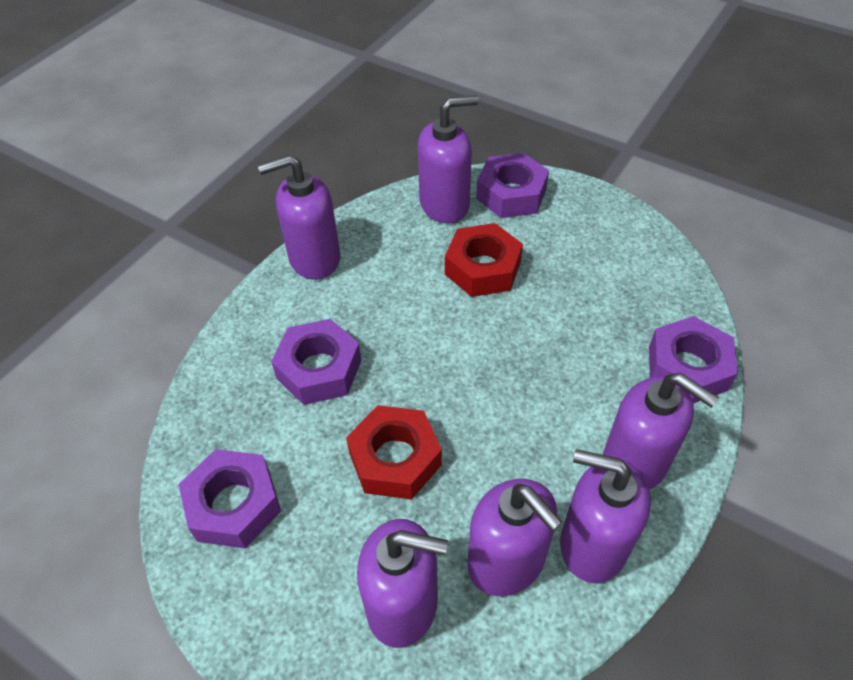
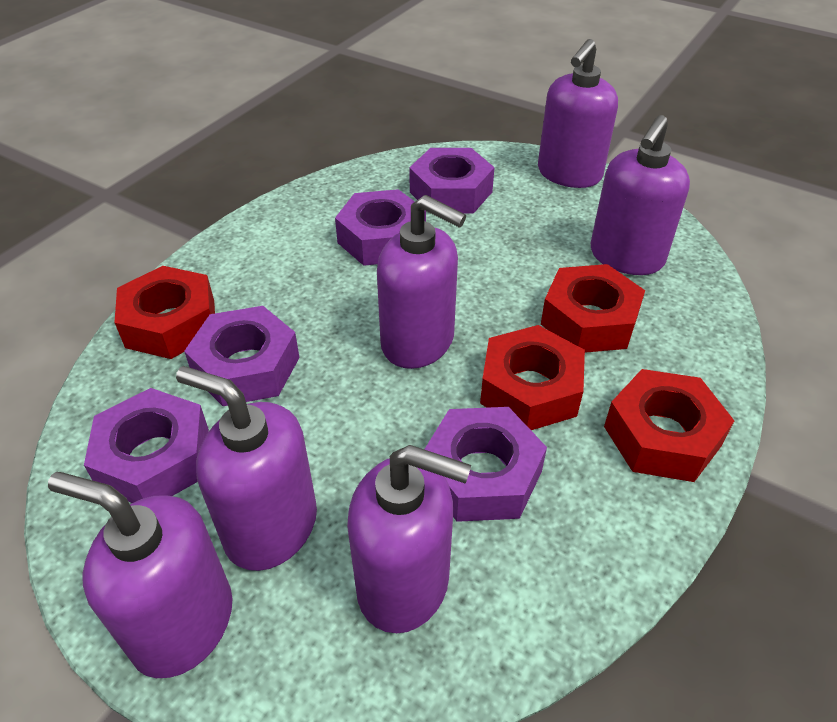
purple nut: [178,449,281,548] [271,319,361,405] [476,153,549,218] [649,316,738,403] = 4 -> [84,388,209,503] [184,306,300,406] [335,189,426,266] [409,148,495,213] [424,407,547,522] = 5
red nut: [346,405,442,499] [445,223,523,297] = 2 -> [114,266,215,359] [480,325,585,430] [541,264,645,353] [604,369,734,482] = 4

